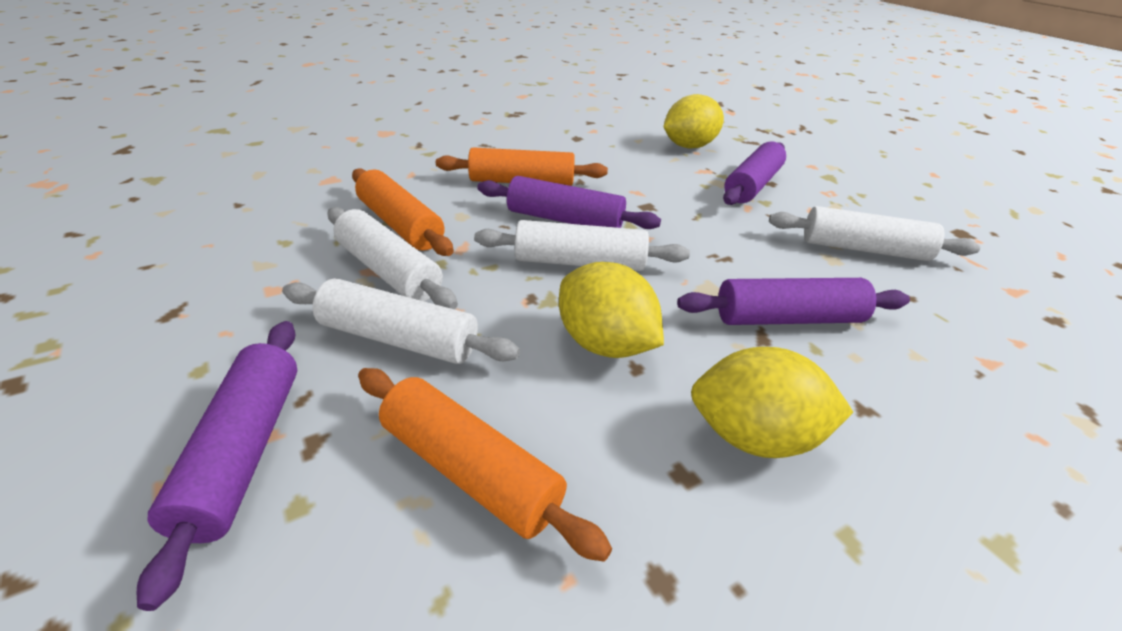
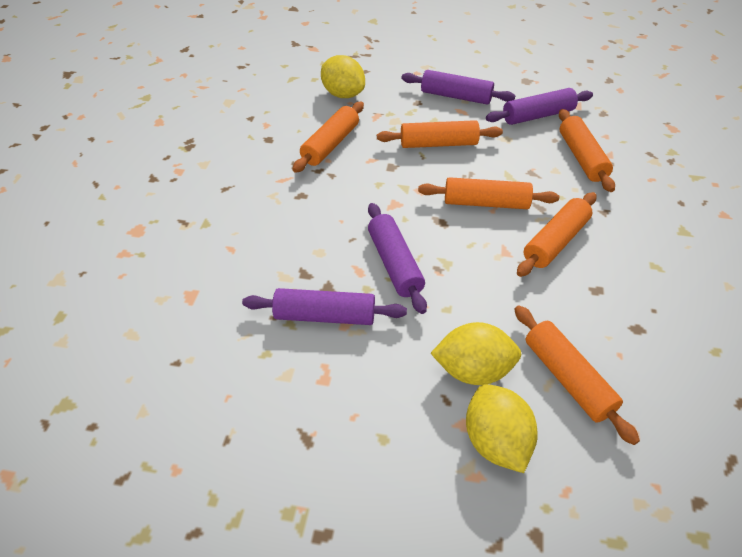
orange rolling pin: [352,169,454,256] [358,368,612,562] [436,147,608,186] = 3 -> [293,102,364,173] [377,120,503,148] [418,177,559,209] [514,305,640,445] [517,192,596,277] [559,109,615,192] = 6
white rolling pin: [282,278,520,364] [328,207,458,309] [474,220,690,271] [769,206,980,261] = 4 -> none = 0

